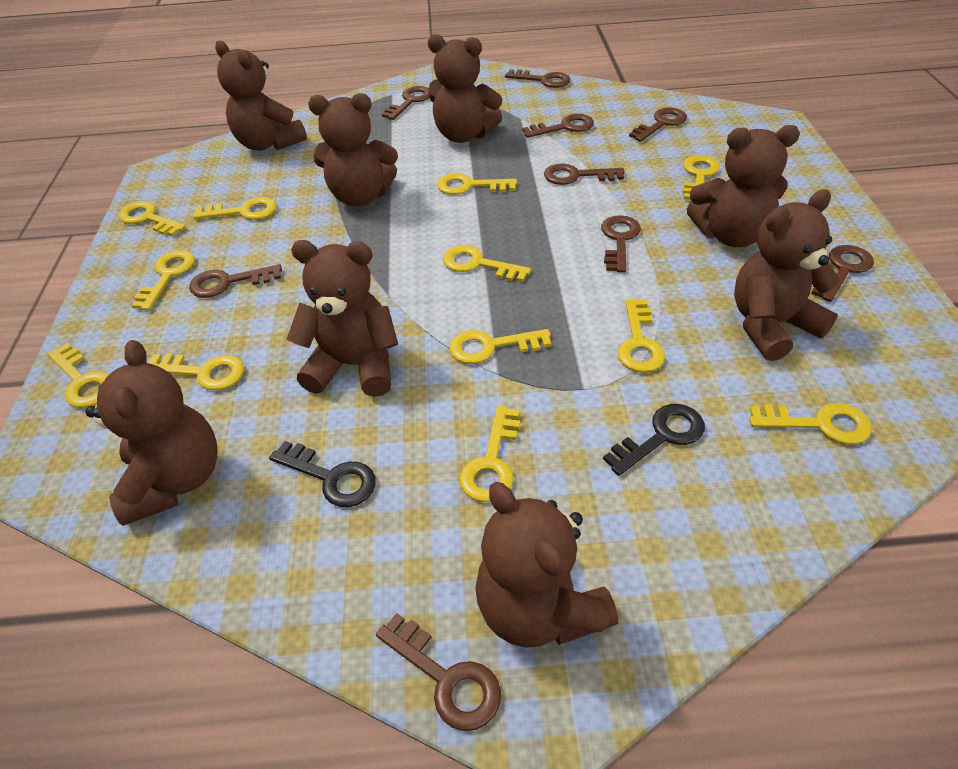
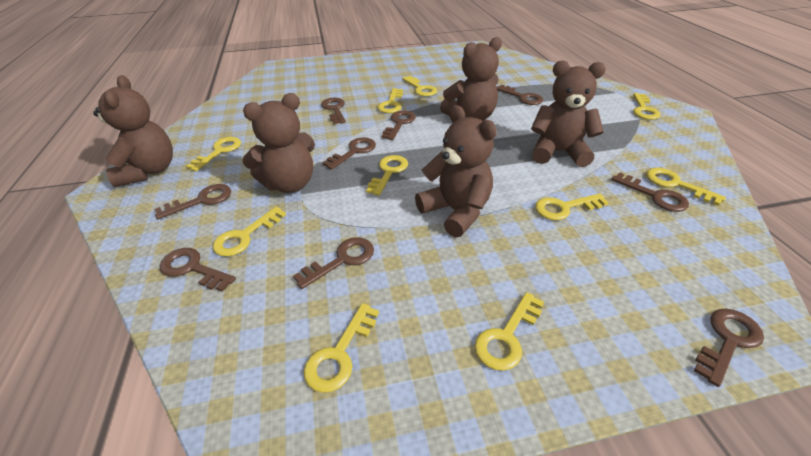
black key: [269,441,376,507] [603,404,705,476] = 2 -> none = 0
brown teddy bear: [85,340,218,526] [215,41,307,151] [287,240,398,397] [308,93,398,206] [428,34,502,143] [475,482,618,648] [687,125,800,247] [734,189,841,361] = 8 -> [93,75,173,187] [243,93,315,193] [415,105,497,237] [440,37,502,121] [531,60,606,167] = 5
yellow key: [48,343,109,408] [118,201,186,236] [131,250,195,310] [149,353,244,390] [193,197,276,220] [437,173,517,195] [443,245,531,282] [450,329,551,364] [460,406,520,502] [617,299,665,372] [682,155,720,200] [750,403,872,444] = 12 -> [186,137,241,171] [212,207,286,257] [303,303,379,393] [366,155,408,196] [377,88,403,113] [402,76,437,97] [474,292,544,371] [535,193,609,220] [633,93,661,120] [646,168,726,206] = 10

